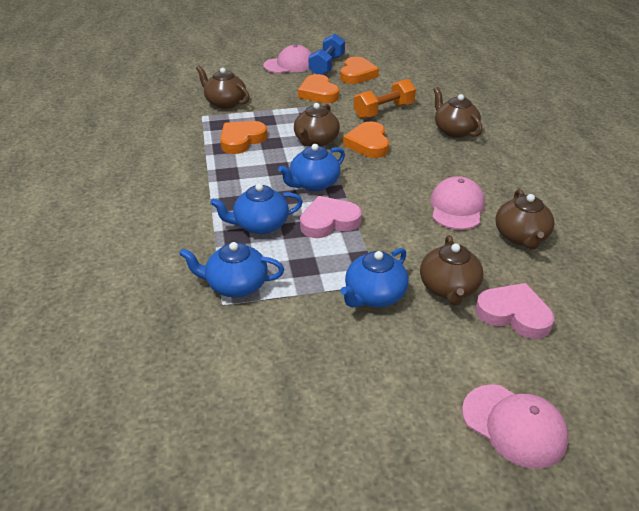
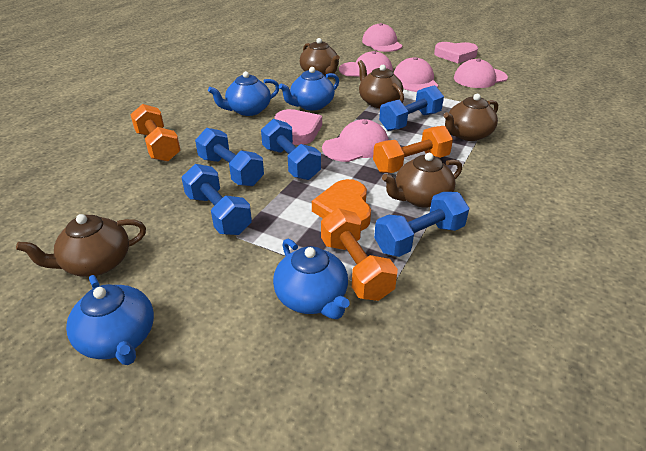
blue dumbbell: [309,34,345,75] = 1 -> [181,164,252,235] [195,128,264,186] [261,119,321,180] [374,192,469,257] [379,85,444,131] = 5
orange dumbbell: [354,79,416,119] = 1 -> [130,104,181,162] [321,208,398,301] [373,126,453,173] = 3
orange heart: [220,121,268,154] [298,74,339,103] [340,57,379,84] [343,121,389,158] = 4 -> [312,179,371,231] = 1
pink cap: [263,45,312,73] [430,176,485,230] [462,385,569,469] = 3 -> [322,119,389,162] [339,51,393,77] [362,23,403,52] [394,57,438,92] [454,59,508,88] = 5

